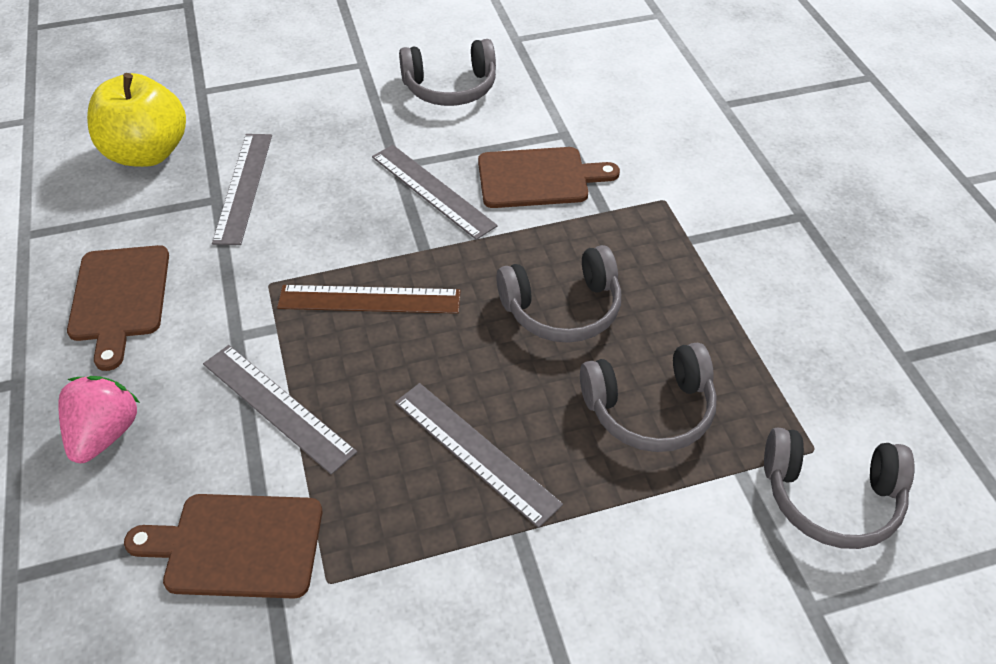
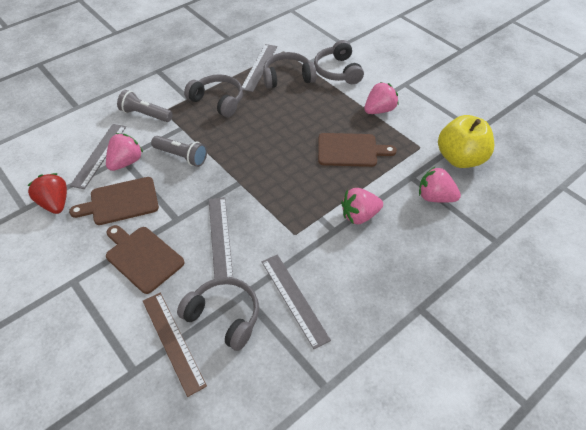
grey flashlight: none = 0 -> [117,90,173,122] [151,136,207,167] = 2
pink strawberry: [58,376,140,463] = 1 -> [106,133,143,171] [341,188,383,224] [364,82,399,114] [419,166,461,203] = 4
red strawberry: none = 0 -> [27,173,67,214] = 1

